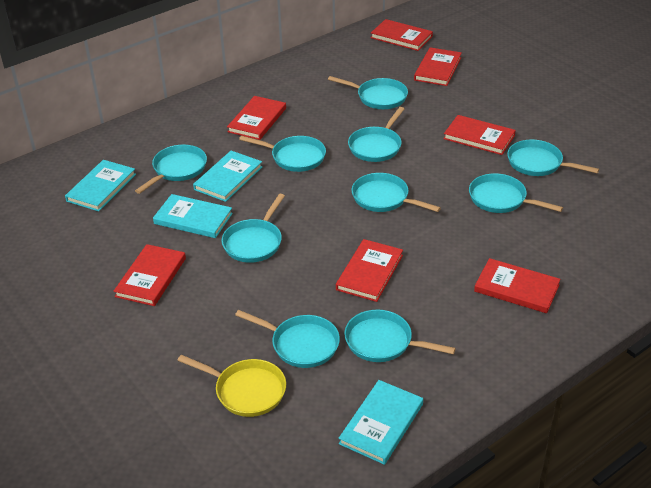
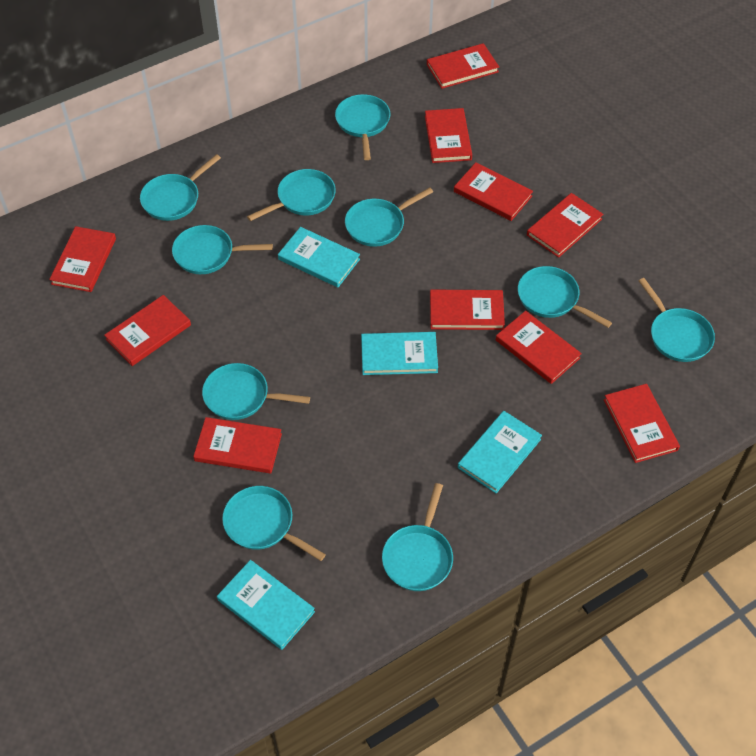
red book: [113,244,186,306] [227,96,286,140] [336,239,403,302] [371,19,433,51] [414,47,462,86] [443,115,516,155] [474,258,561,313] = 7 -> [49,226,116,292] [104,295,191,366] [193,417,282,473] [425,108,472,163] [427,43,499,89] [430,290,505,330] [454,162,533,221] [496,311,582,384] [527,193,603,258] [604,384,680,463] = 10
yellow pan: [177,355,286,417] = 1 -> none = 0

